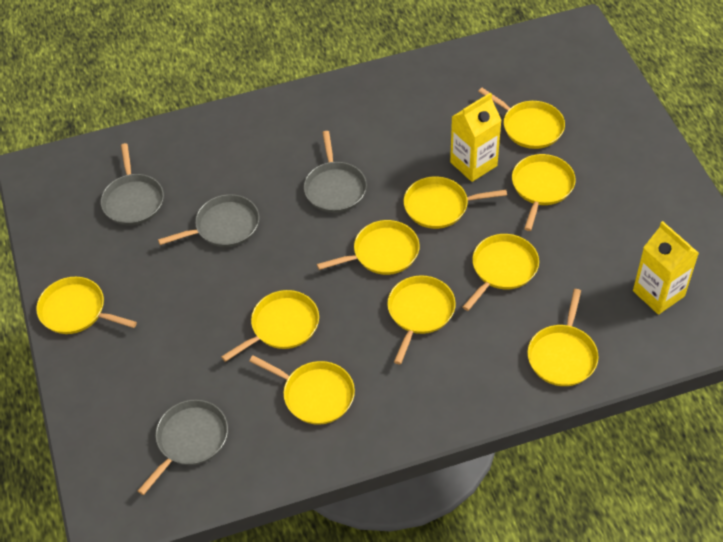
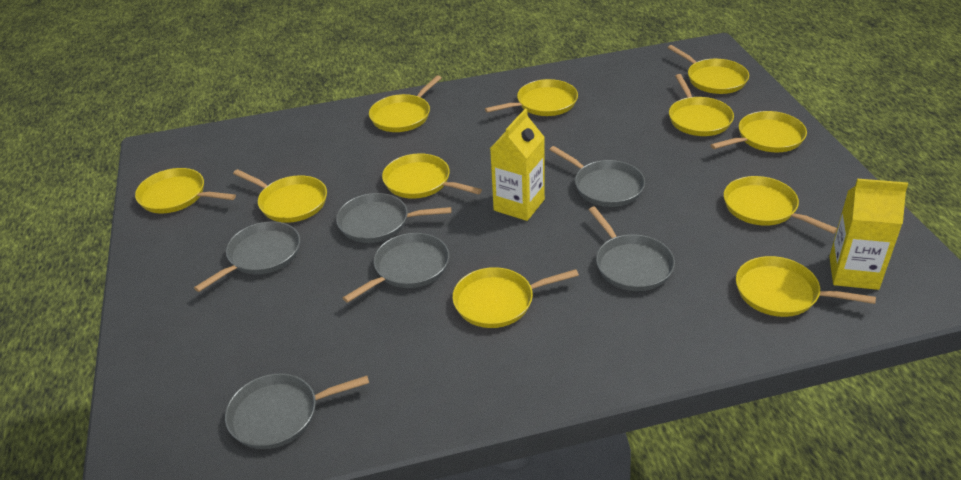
grey pan: [101,143,164,225] [138,400,228,495] [158,194,259,247] [304,131,367,213] = 4 -> [194,221,300,292] [225,373,369,449] [336,193,451,243] [343,233,449,303] [550,146,645,207] [589,207,675,291] = 6
yellow pan: [36,277,137,334] [221,290,319,362] [249,355,355,425] [317,220,420,275] [387,276,456,365] [404,176,507,229] [462,234,539,311] [478,88,565,149] [512,154,576,231] [527,289,598,386] = 10 -> [135,168,236,213] [233,169,327,223] [369,75,442,132] [382,153,482,199] [452,267,579,328] [485,79,578,116] [668,45,749,94] [669,74,734,136] [711,111,807,153] [724,176,837,234] [736,256,876,317] = 11

